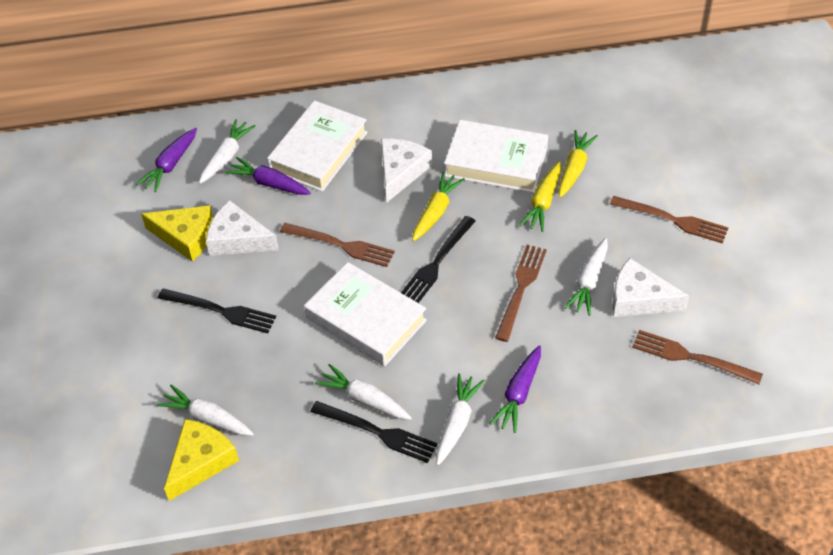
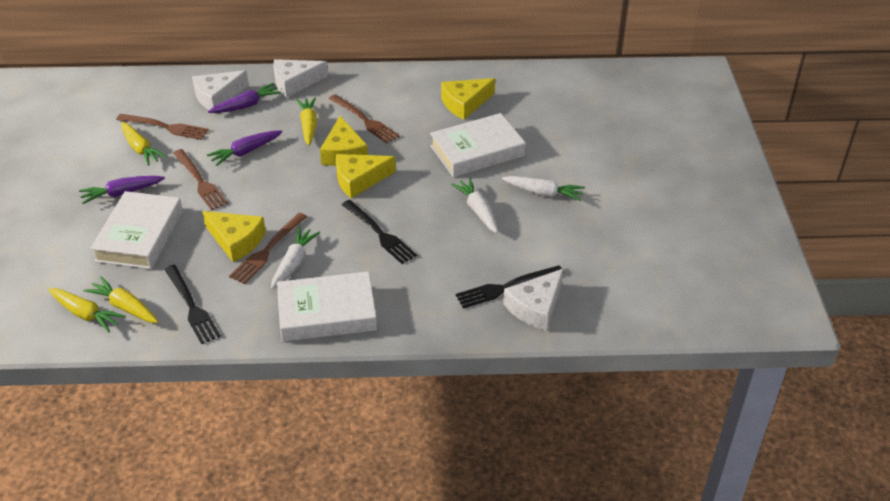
white carrot: [156,384,254,436] [199,119,256,184] [315,364,412,420] [436,373,485,465] [565,238,608,316] = 5 -> [271,227,320,289] [451,178,498,233] [502,176,585,201] = 3
yellow carrot: [412,172,465,241] [519,161,561,232] [558,130,598,198] = 3 -> [48,288,126,332] [83,276,158,323] [121,122,167,166] [296,97,317,146] = 4
yellow cheese: [141,205,213,262] [164,419,239,501] = 2 -> [202,211,266,262] [320,116,368,166] [336,154,396,198] [441,78,495,120] = 4

